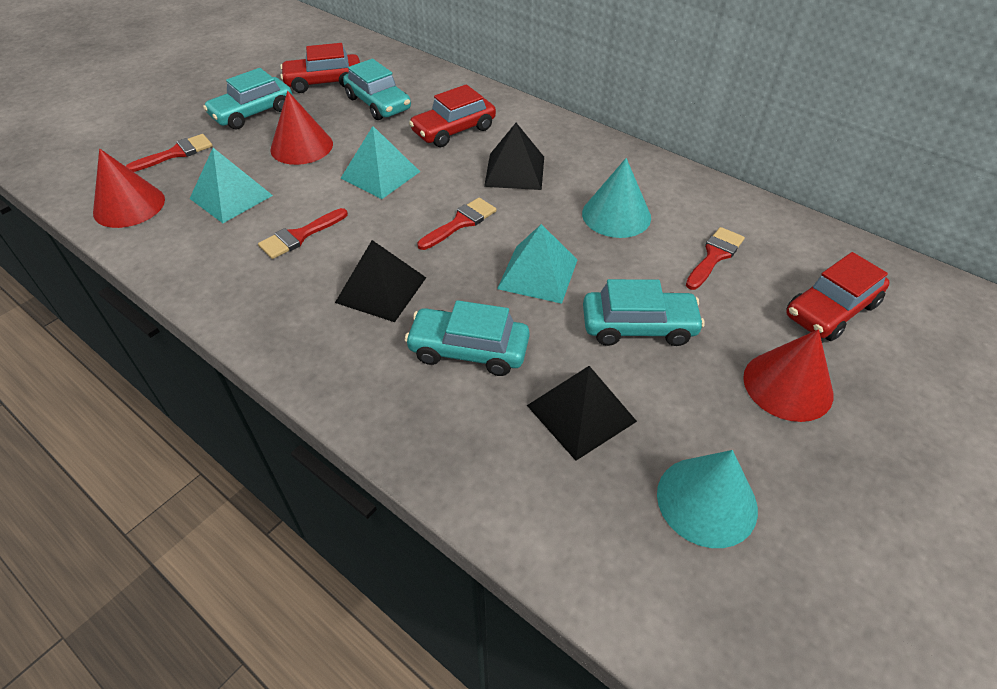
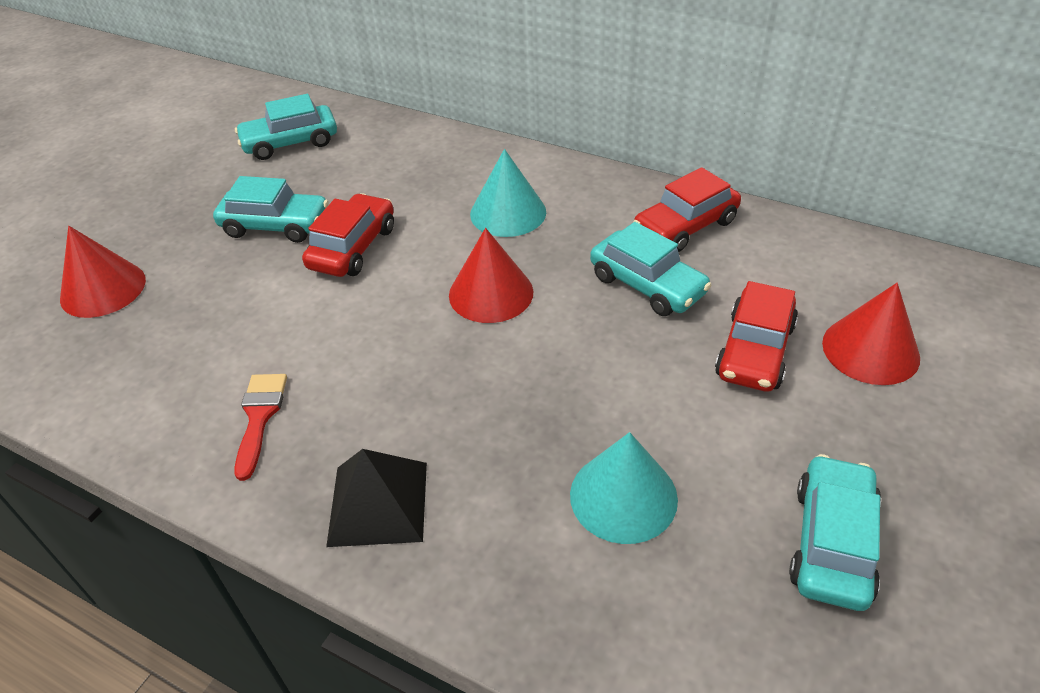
black pyramid: [335,240,426,322] [484,123,544,190] [527,366,637,461] = 3 -> [326,449,427,547] = 1
red brush: [126,134,213,172] [258,208,348,259] [418,198,497,250] [686,227,745,290] = 4 -> [234,374,287,481] = 1
turquoise pyramid: [190,148,273,223] [341,126,420,199] [497,224,577,304] = 3 -> none = 0

